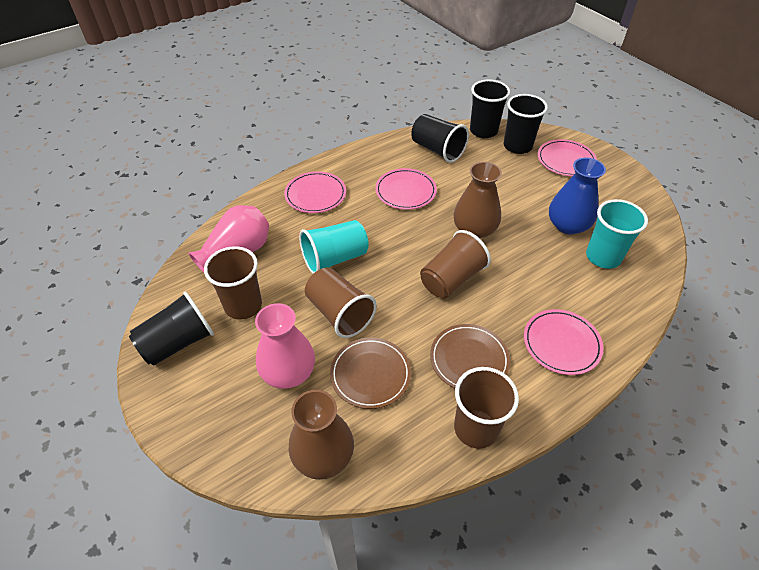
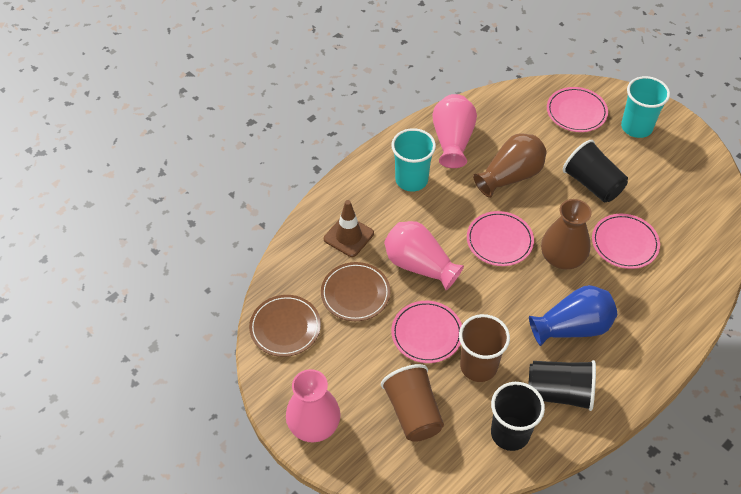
black cup: [129,292,214,366] [411,114,469,163] [470,79,510,138] [504,94,548,154] = 4 -> [491,382,545,451] [528,360,596,411] [563,140,628,203] = 3
brown cup: [204,246,262,319] [305,268,377,338] [420,230,491,298] [454,367,519,449] = 4 -> [381,364,444,442] [459,314,510,382] = 2
brown traffic cone: none = 0 -> [324,200,374,257] = 1
pink vase: [188,205,269,273] [255,303,315,389] = 2 -> [286,369,341,442] [384,221,464,290] [432,94,477,168] = 3

